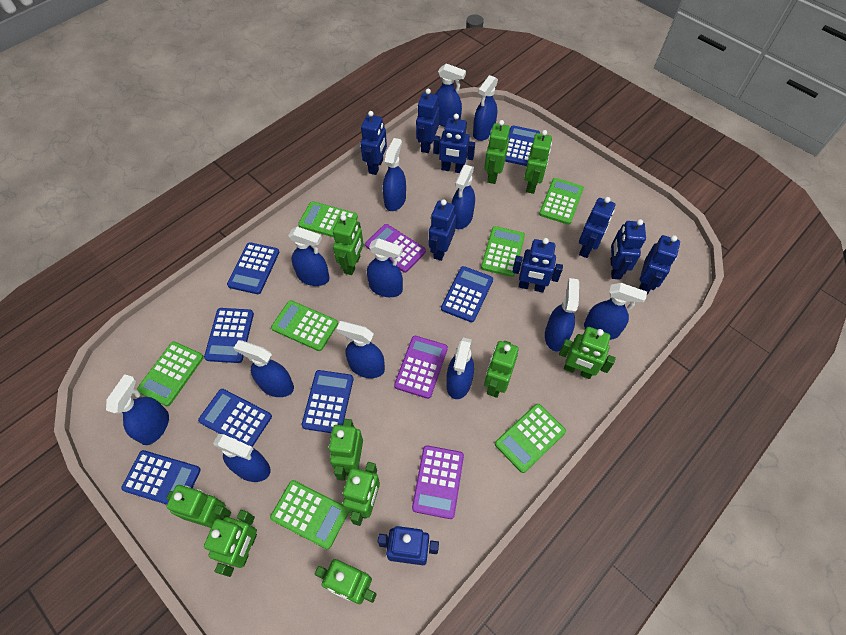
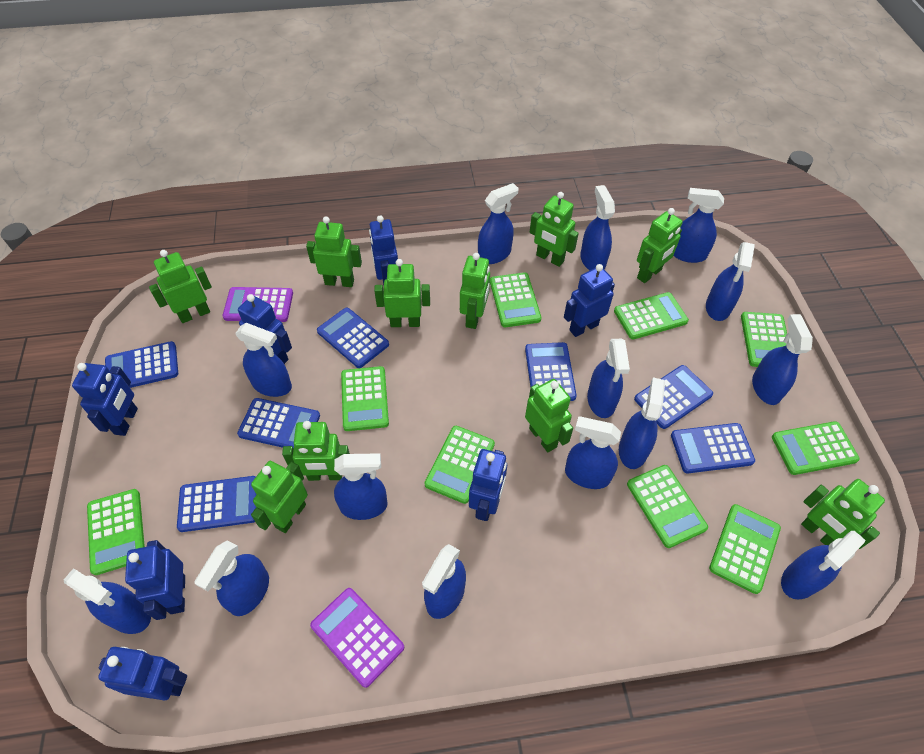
blue robot: [360,111,387,175] [377,526,439,565] [416,89,440,153] [429,199,456,261] [433,114,475,173] [512,238,563,292] [579,197,615,258] [611,219,646,280] [639,235,680,295] = 9 -> [72,363,138,436] [98,647,187,700] [125,540,185,620] [238,294,292,364] [369,215,398,285] [469,449,507,521] [564,264,615,337] = 7
blue spray bottle: [106,374,169,445] [213,434,271,482] [234,340,294,397] [288,227,330,286] [336,321,385,378] [367,238,403,297] [383,138,406,211] [435,63,466,127] [446,338,474,399] [451,165,475,229] [473,75,498,141] [545,278,579,351] [584,283,647,340] = 13 -> [64,568,151,634] [195,540,269,616] [235,323,292,397] [334,453,388,520] [422,544,466,619] [478,183,519,264] [565,416,621,489] [580,185,615,270] [587,339,630,418] [619,377,665,469] [673,188,724,263] [706,242,755,321] [752,314,813,405] [781,531,865,599] = 14
green calculator: [137,342,204,406] [270,480,348,549] [271,300,338,351] [298,201,358,237] [481,226,525,277] [495,404,566,473] [539,178,584,225] = 7 -> [87,489,145,575] [341,366,389,431] [424,426,495,504] [490,272,542,327] [614,292,689,339] [627,465,708,548] [709,504,781,594] [741,312,787,367] [772,421,860,475] = 9
purple calculator: [365,224,426,273] [394,336,448,399] [412,445,464,519] = 3 -> [223,287,293,322] [310,588,404,688] = 2

